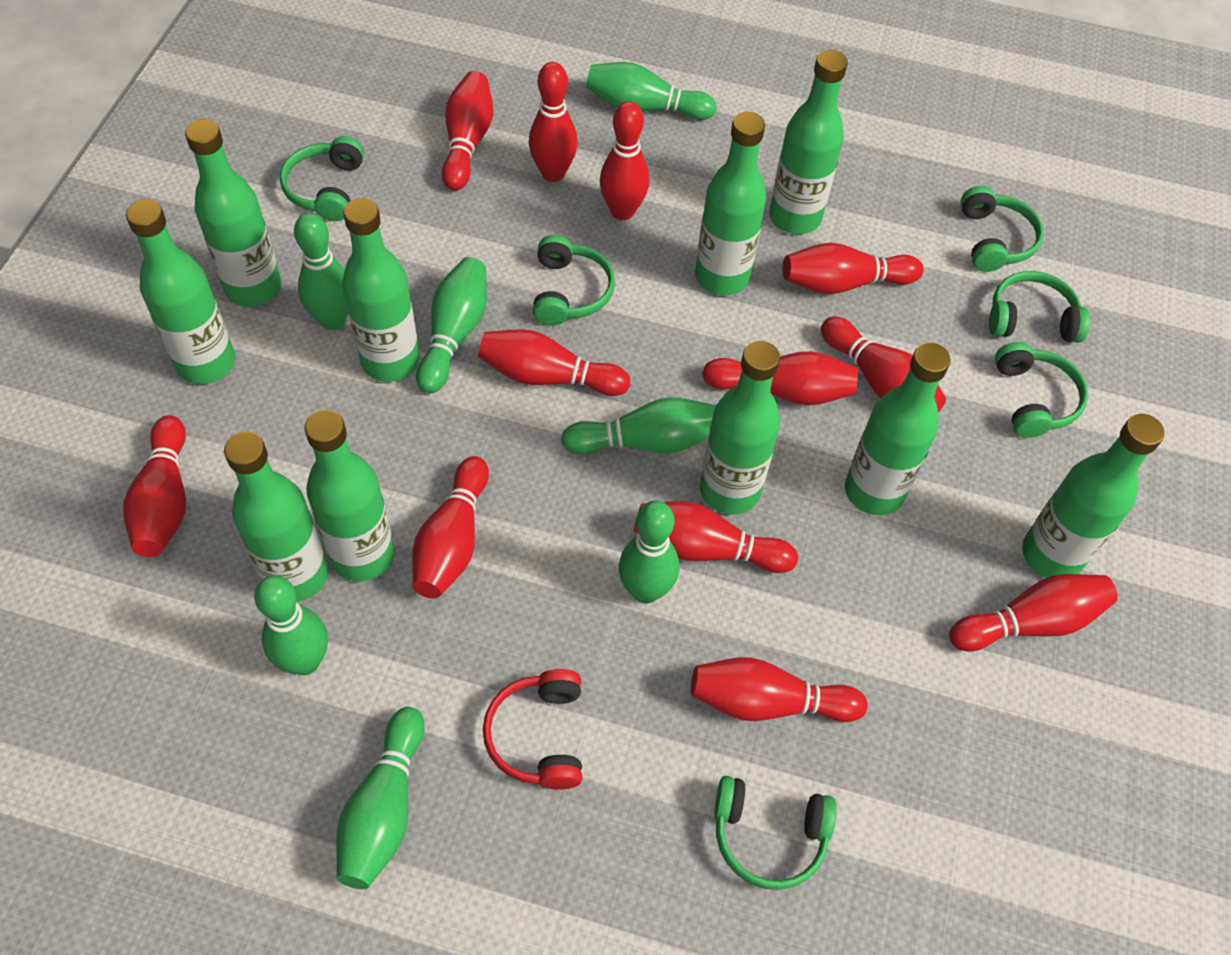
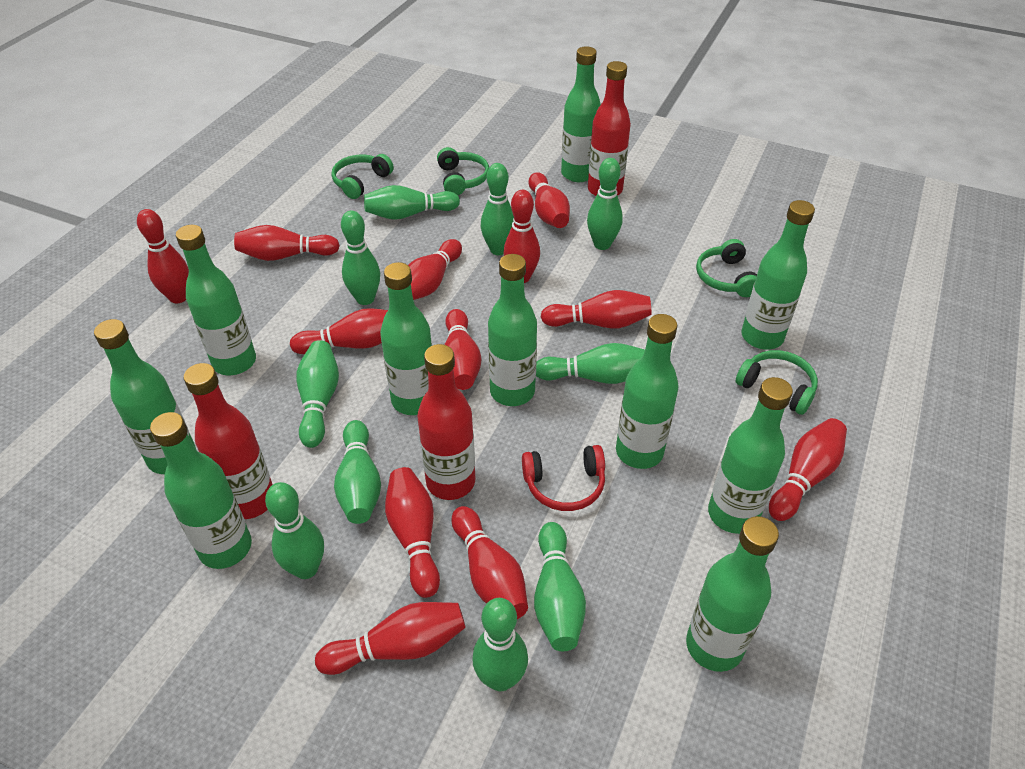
green bowling pin: [254,576,328,675] [294,213,348,330] [336,707,424,889] [416,257,487,393] [561,398,716,454] [586,62,717,120] [619,501,679,604] = 7 -> [265,482,324,579] [296,340,339,448] [334,420,381,524] [341,211,380,305] [364,185,460,220] [472,598,528,691] [481,163,514,255] [534,522,586,651] [536,343,645,384] [587,158,623,250] = 10
green headphones: [280,136,364,221] [533,235,615,326] [714,776,837,890] [961,186,1044,272] [989,271,1090,343] [995,342,1088,438] = 6 -> [331,154,394,199] [437,147,489,195] [696,239,757,297] [736,350,818,415] = 4
red bottle: none = 0 -> [184,363,273,519] [417,344,475,500] [588,61,631,196] = 3

